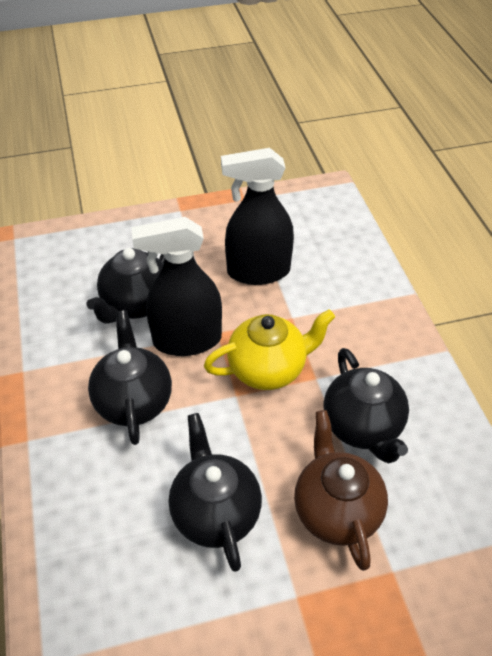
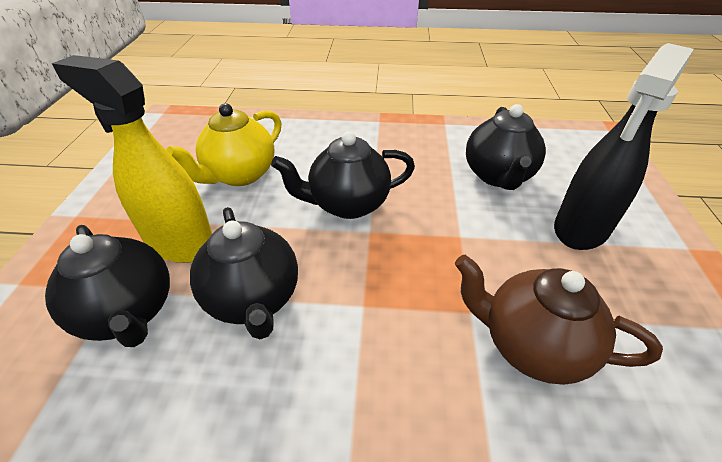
black spray bottle: [131,217,222,356] [221,148,294,285] = 2 -> [554,43,694,250] = 1
yellow spray bottle: none = 0 -> [52,55,212,263] = 1

